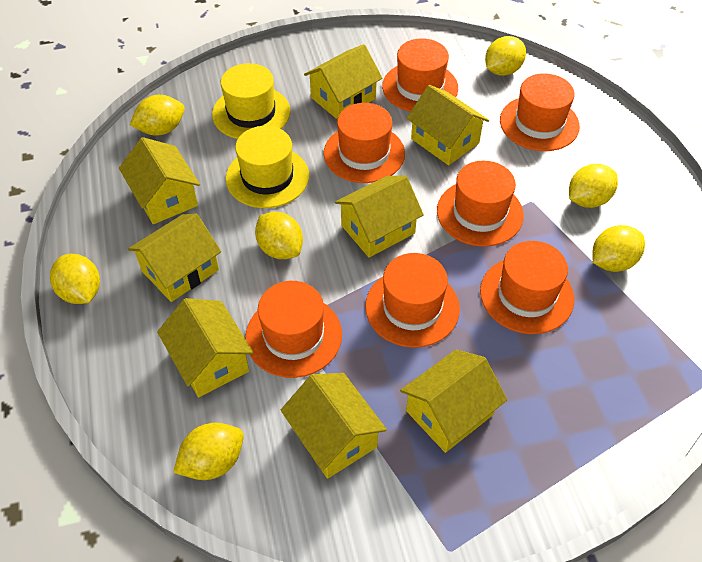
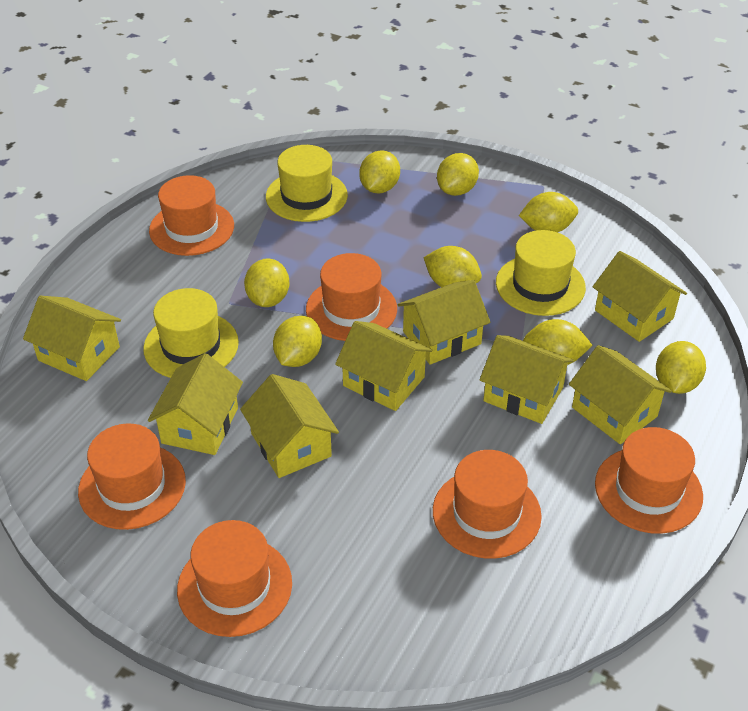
orange hat: [245,281,342,378] [324,103,405,183] [365,253,460,348] [382,38,458,112] [437,161,524,247] [480,241,574,334] [500,73,580,151] = 7 -> [78,424,186,530] [149,175,234,256] [177,520,292,637] [306,253,397,341] [433,450,542,559] [595,427,703,534] = 6
yellow hat: [212,63,290,139] [226,126,309,208] = 2 -> [143,288,239,378] [266,145,348,222] [496,230,586,316] = 3
yellow lemon: [50,254,100,304] [130,95,185,135] [173,423,244,480] [255,212,303,259] [485,36,526,76] [569,164,618,208] [592,225,645,272] = 7 -> [244,258,289,307] [273,316,322,367] [359,150,400,193] [424,246,482,287] [437,153,479,196] [519,192,578,233] [523,319,593,365] [656,341,706,394] = 8

